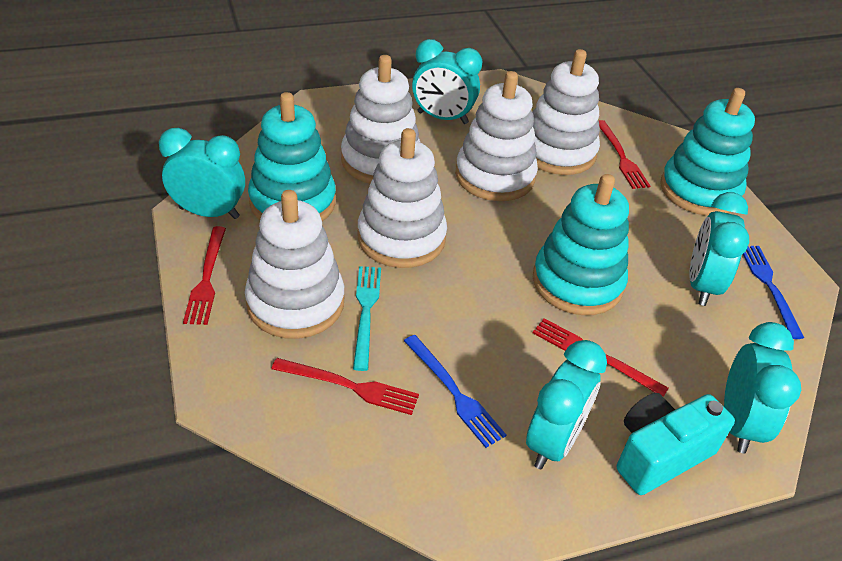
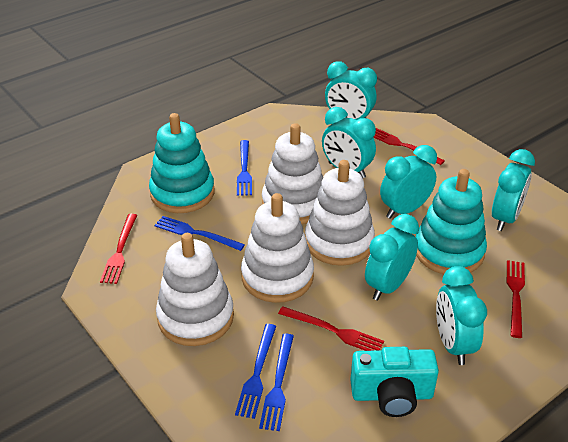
blue fork: [404,335,507,448] [743,246,804,339] = 2 -> [154,216,245,251] [235,324,276,419] [237,140,252,196] [259,334,294,431] = 4
turquoise clock: [159,128,245,219] [412,39,482,124] [526,340,607,469] [689,192,749,306] [724,322,801,454] = 5 -> [322,107,376,178] [325,61,377,120] [365,214,419,301] [380,145,437,219] [436,266,487,365] [492,149,535,231] = 6
turquoise fork: [353,266,381,371] = 1 -> none = 0
turquoise stacking toy: [248,92,336,221] [533,174,629,315] [660,88,755,216] = 3 -> [149,113,214,213] [416,169,487,274] = 2
white stacking toy: [245,190,344,339] [341,55,420,184] [357,128,447,268] [455,71,538,201] [532,49,600,175] = 5 -> [156,233,234,346] [241,193,314,303] [262,123,323,224] [305,160,375,266] = 4

